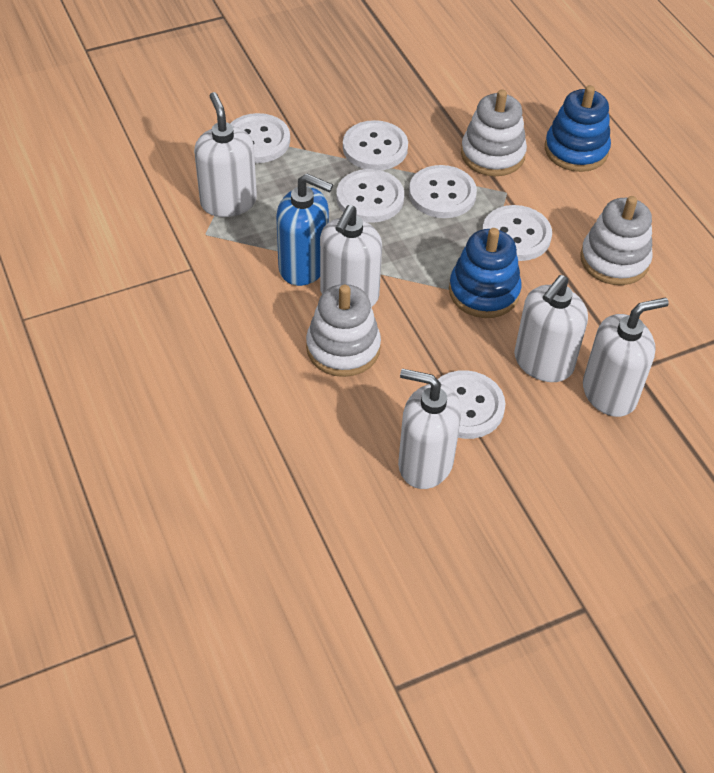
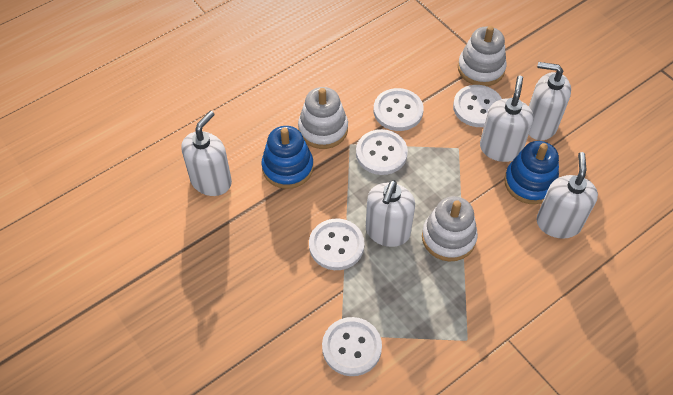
blue soap dispenser: [276,174,333,286] = 1 -> none = 0
white button: [230,113,290,163] [336,169,404,223] [343,120,408,170] [409,165,477,218] [437,370,505,439] [482,205,552,261] = 6 -> [309,218,365,270] [322,317,382,376] [356,129,408,175] [374,88,424,131] [453,85,502,127] = 5

